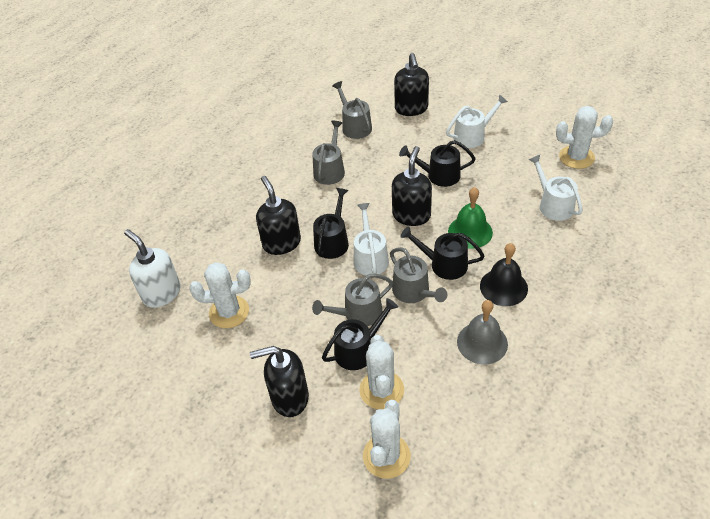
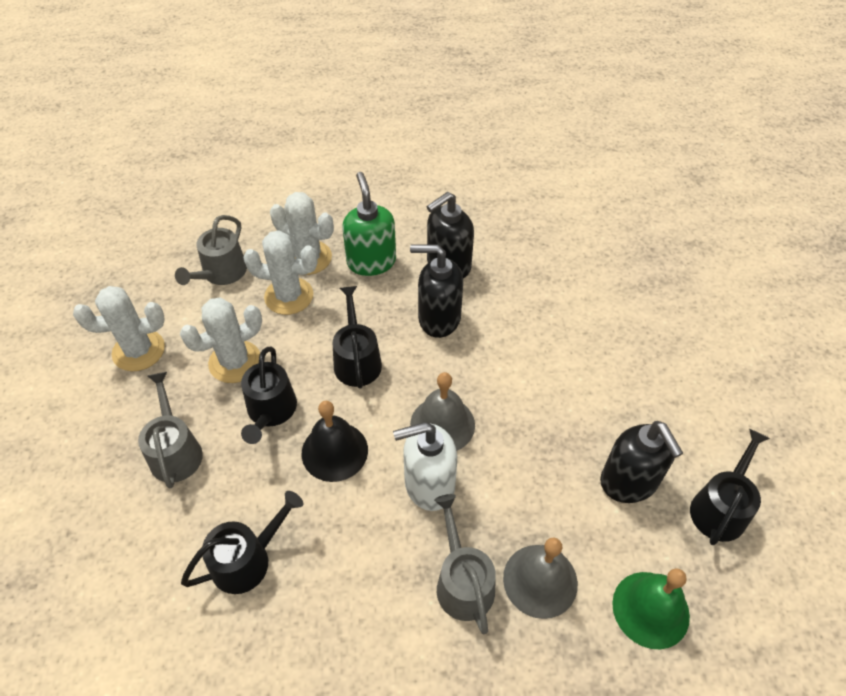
black soap dispenser: [250,346,309,417] [256,176,301,255] [392,146,432,226] [394,53,429,116] = 4 -> [410,244,463,338] [426,192,474,278] [600,421,683,503] = 3
green soap dispenser: none = 0 -> [342,172,396,276] = 1
grey bell: [457,300,508,364] = 1 -> [410,372,475,451] [503,537,578,619] = 2
grey watering can: [312,121,345,185] [312,274,393,326] [332,81,372,139] [390,247,447,303] = 4 -> [138,372,203,488] [175,215,247,285] [434,494,496,634] = 3
white watering can: [354,203,389,276] [446,94,508,148] [528,155,583,221] = 3 -> none = 0

